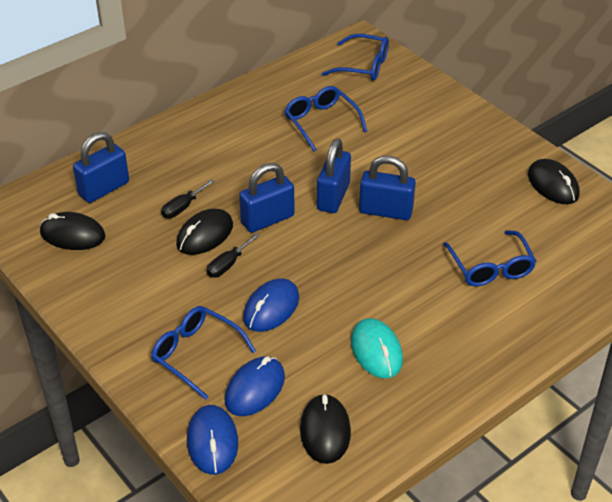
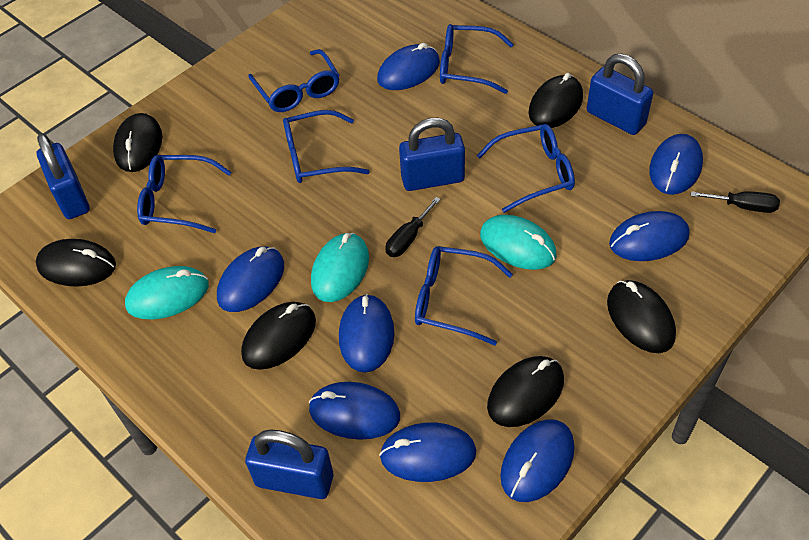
black mouse: [40,212,106,250] [176,209,233,255] [300,393,351,464] [528,159,579,204] = 4 -> [36,239,116,287] [113,113,162,172] [241,302,316,370] [487,356,564,427] [528,73,583,128] [607,280,676,353] = 6
blue glasses: [151,306,256,400] [284,86,367,152] [322,34,389,81] [443,230,537,286] = 4 -> [137,155,232,233] [248,49,339,112] [283,110,370,183] [415,246,513,346] [440,24,514,94] [477,124,575,213] = 6
blue mouse: [187,405,238,475] [225,356,285,416] [243,278,299,332] = 3 -> [217,246,284,312] [309,382,400,440] [339,294,394,373] [377,43,440,90] [379,422,476,482] [500,419,575,502] [609,211,689,261] [649,134,703,195] = 8
turquoise mouse: [351,318,403,378] = 1 -> [125,266,209,319] [311,233,369,302] [480,215,557,270] = 3

